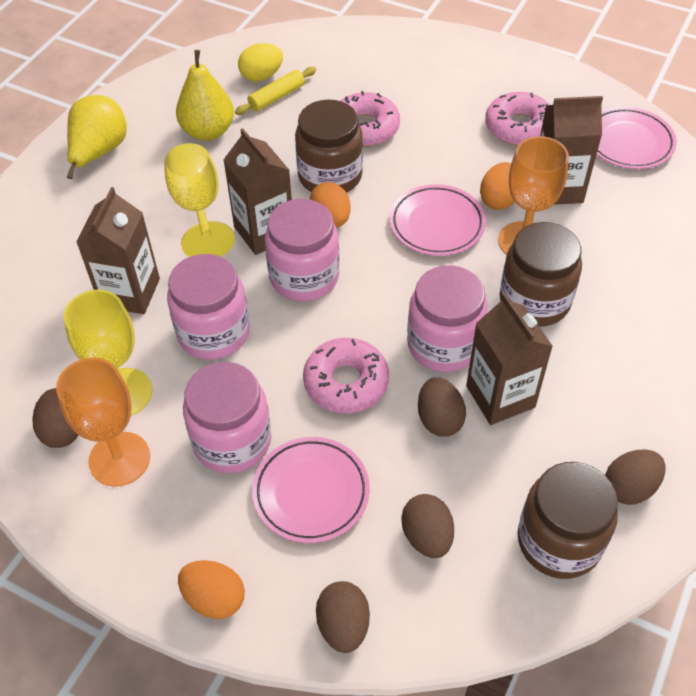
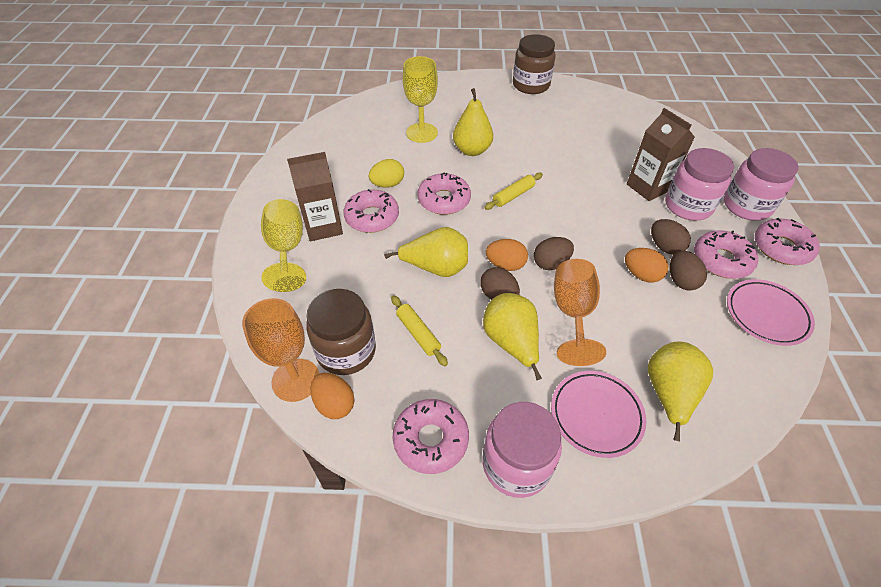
brown carton: [76,187,160,314] [223,128,292,255] [466,293,553,425] [540,96,603,205] = 4 -> [287,152,343,241] [627,108,695,201] = 2
brown egg: [32,388,78,448] [316,581,370,653] [402,494,454,558] [418,377,466,437] [605,450,666,505] = 5 -> [480,267,520,300] [534,237,574,270] [651,219,691,255] [669,250,707,291] = 4
brown jar: [295,100,363,193] [500,222,582,327] [518,462,618,579] = 3 -> [306,289,376,375] [513,34,556,94] = 2
pink donut: [303,338,389,413] [340,91,400,147] [485,92,550,146] = 3 -> [343,189,399,233] [393,399,469,474] [418,172,471,215] [694,230,758,279] [755,218,820,265] = 5
pink jar: [167,254,250,360] [183,362,271,474] [265,199,340,302] [407,265,488,372] = 4 -> [483,402,562,498] [665,148,734,221] [724,148,799,221] = 3
pink plate: [252,437,370,543] [389,184,486,256] [597,107,677,169] = 3 -> [551,371,646,458] [727,279,815,346] = 2
yellow pear: [67,95,127,179] [176,50,234,141] = 2 -> [384,227,468,277] [453,88,493,156] [483,293,542,380] [648,342,713,441] = 4
yellow rolling pin: [235,67,316,115] = 1 -> [391,296,448,366] [484,173,543,210] = 2

